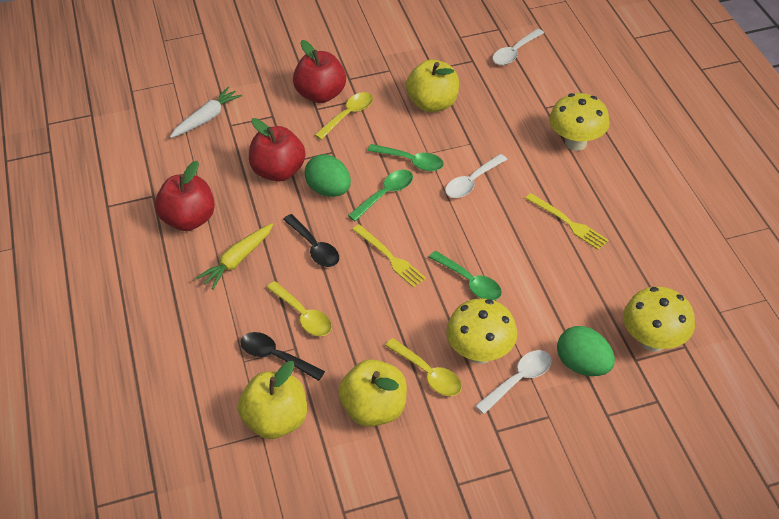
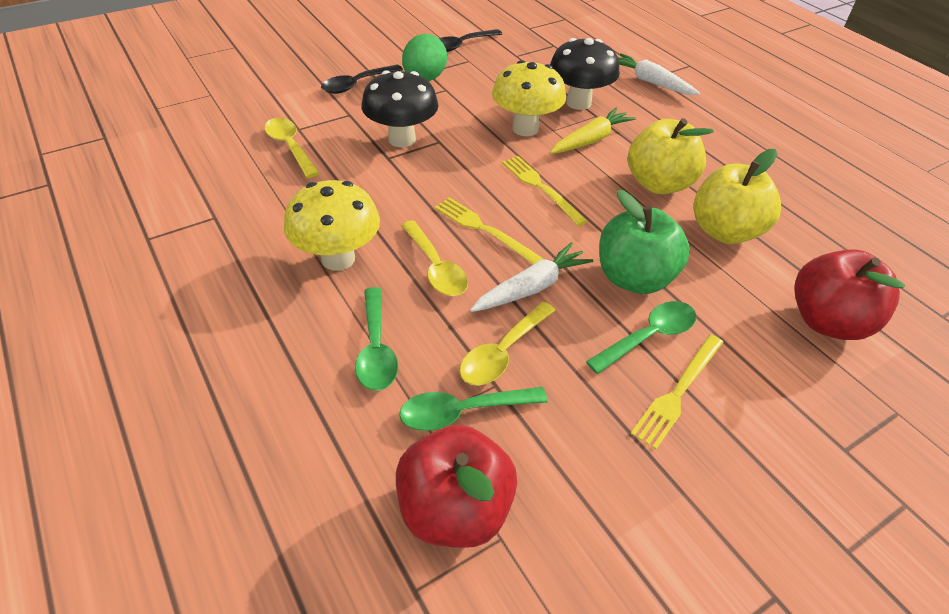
black mushroom: none = 0 -> [361,70,438,148] [550,38,620,110] = 2
green apple: none = 0 -> [599,190,690,294] = 1
green egg: [304,154,351,197] [557,326,615,376] = 2 -> [402,34,447,81] = 1
red apple: [155,161,215,231] [249,118,306,181] [293,40,346,103] = 3 -> [396,425,517,548] [794,250,905,340] = 2
white carrot: [170,87,242,138] = 1 -> [470,242,594,312] [618,53,700,95] = 2
white spoon: [445,154,507,198] [475,350,552,414] [492,29,544,65] = 3 -> none = 0
yellow apple: [238,361,307,439] [338,359,407,427] [406,59,459,112] = 3 -> [628,118,714,194] [693,149,781,244] = 2
yellow fork: [352,224,426,288] [525,193,608,250] = 2 -> [435,197,543,264] [502,156,588,226] [631,335,724,450] = 3
yellow mushroom: [446,298,517,364] [549,93,610,151] [623,287,695,352] = 3 -> [284,180,380,271] [492,60,566,136] = 2

